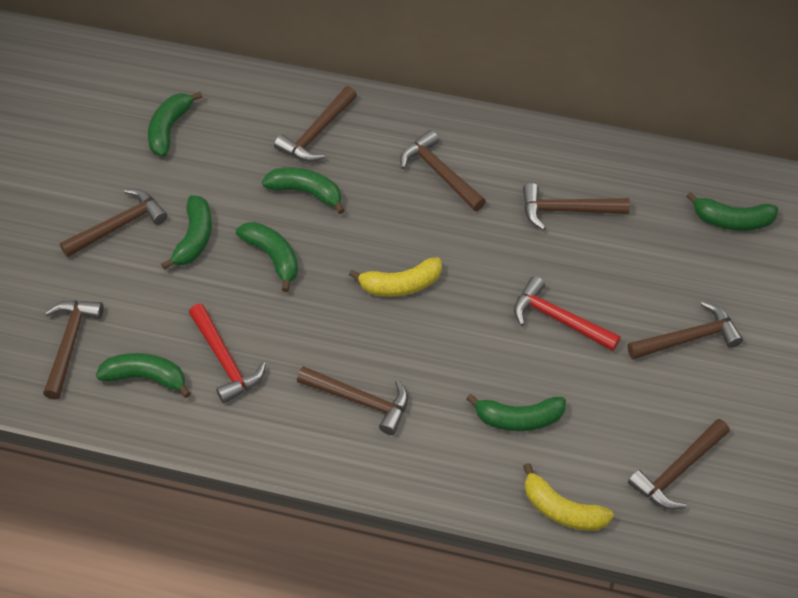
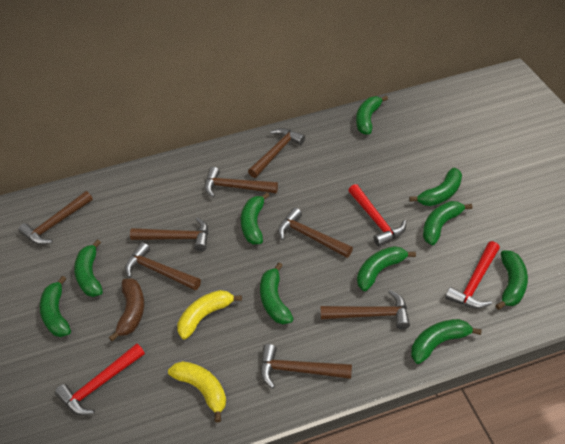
brown banana: none = 0 -> [109,278,144,341] = 1
green banana: [96,353,191,398] [148,92,202,156] [161,195,212,270] [236,222,298,292] [262,167,345,214] [466,394,566,431] [686,192,778,231] = 7 -> [39,276,71,337] [74,240,103,297] [241,192,270,244] [260,263,294,324] [356,96,388,135] [357,246,416,291] [410,168,462,206] [411,319,482,364] [423,201,472,245] [495,250,528,310] = 10
red hammer: [189,304,266,404] [514,276,621,351] = 2 -> [55,343,145,415] [348,184,406,247] [445,241,500,309] = 3

